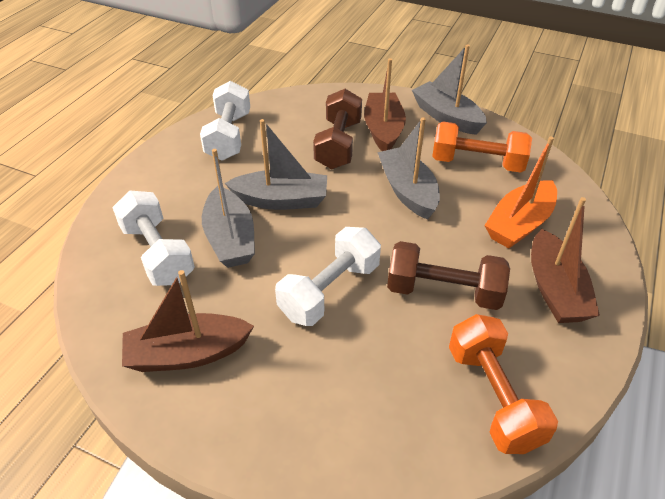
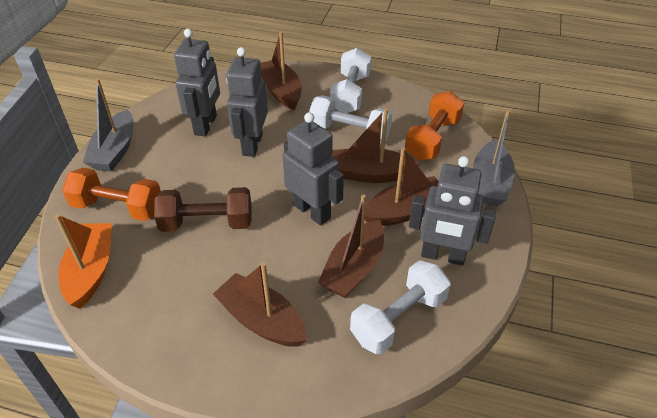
brown boat: [122,270,254,372] [364,58,406,151] [531,197,600,323] = 3 -> [213,262,307,347] [260,32,301,110] [318,194,384,298] [332,108,420,183] [364,148,439,226] = 5
brown dumbbell: [313,89,362,169] [387,241,510,310] = 2 -> [154,187,252,232] = 1
grey boat: [202,149,255,268] [225,119,327,210] [377,117,440,219] [412,45,487,135] = 4 -> [83,78,134,172] [473,110,515,206] = 2
grey robot: none = 0 -> [174,29,220,137] [226,47,268,157] [283,112,344,226] [409,156,496,266] = 4

